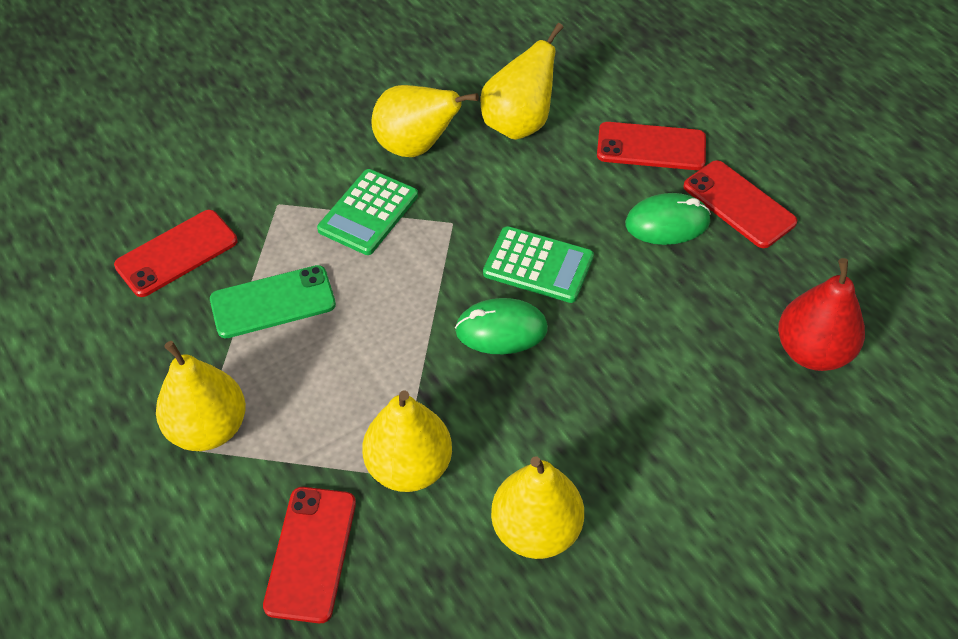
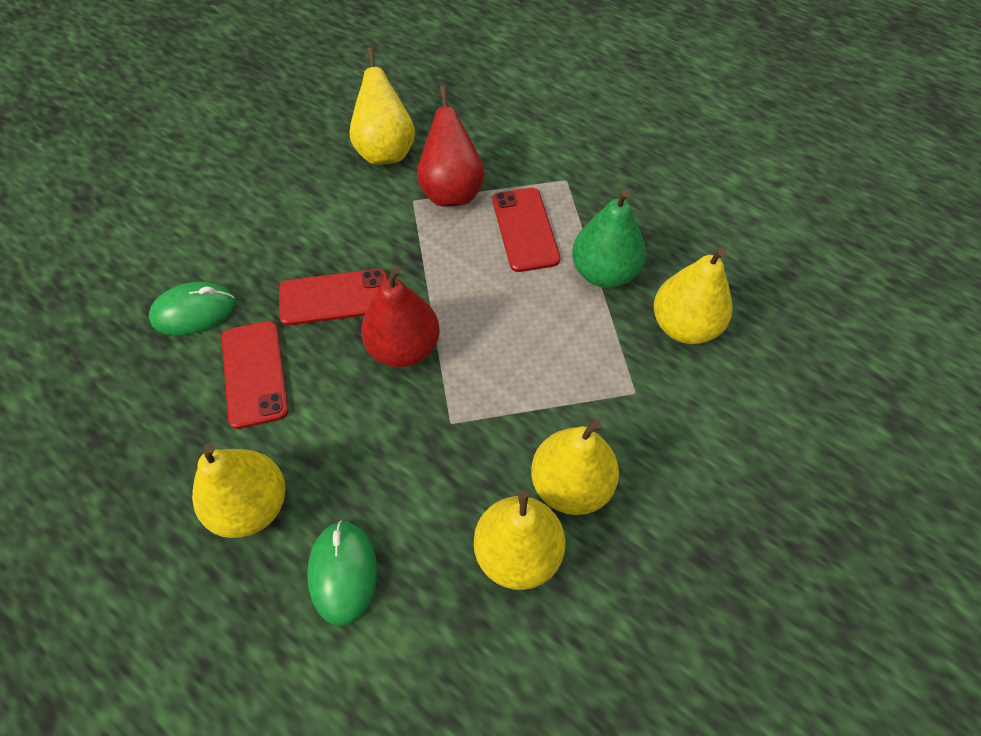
green calculator: [317,169,418,255] [483,226,594,303] = 2 -> none = 0
green pear: none = 0 -> [572,189,646,288] = 1
green phone: [210,265,336,338] = 1 -> none = 0
red pear: [778,258,865,371] = 1 -> [361,266,440,367] [417,85,485,206] = 2
red phone: [114,210,237,297] [263,487,356,623] [597,122,706,170] [683,160,797,248] = 4 -> [222,321,289,429] [279,269,387,326] [492,188,560,272] = 3

